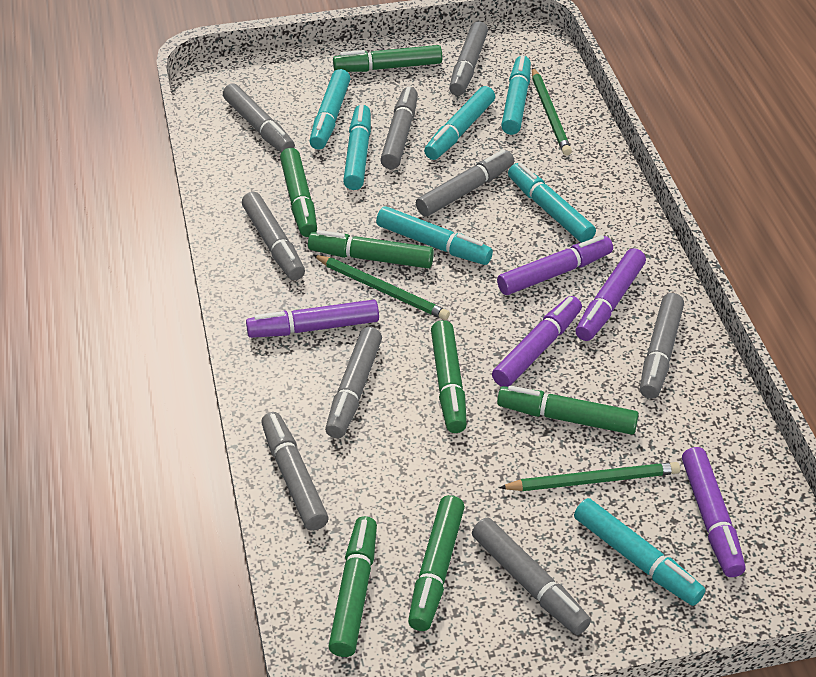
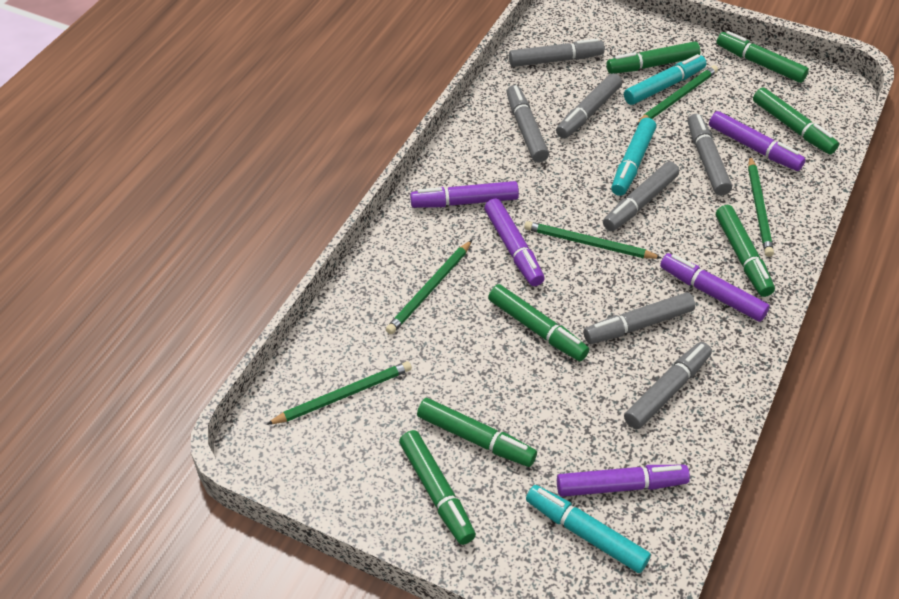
green pencil: [313,255,450,320] [499,462,680,491] [532,67,572,156] = 3 -> [266,361,412,425] [386,240,472,334] [524,221,662,259] [636,65,718,126] [748,156,774,257] = 5
grey marker: [223,83,295,153] [242,192,305,280] [261,412,329,531] [325,327,382,438] [380,87,418,169] [416,149,514,216] [449,21,488,96] [472,517,591,635] [640,293,684,399] = 9 -> [506,85,549,162] [509,39,605,67] [556,73,622,139] [584,292,695,344] [603,162,679,231] [624,342,712,429] [688,114,732,196] = 7
turquoise marker: [309,69,351,149] [343,105,371,190] [376,206,493,265] [424,86,495,160] [501,55,531,135] [508,163,596,243] [574,498,705,606] = 7 -> [526,485,651,573] [611,118,656,196] [624,54,706,105] = 3

